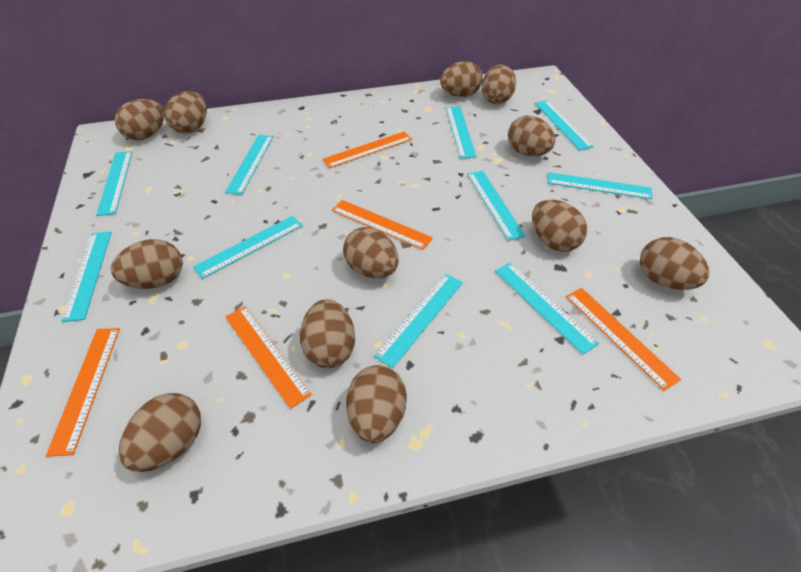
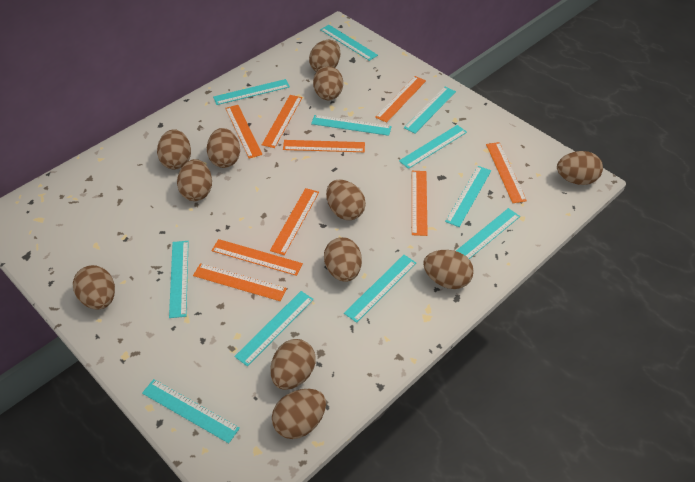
orange ruler: [46,328,120,457] [225,306,312,409] [323,132,412,168] [332,200,433,250] [566,288,681,391] = 5 -> [193,263,287,301] [211,239,303,276] [225,105,262,159] [262,95,302,148] [270,188,319,255] [283,140,365,152] [375,76,426,123] [412,171,428,236] [486,142,527,203] = 9
turquoise ruler: [61,231,112,322] [96,151,133,216] [193,216,303,279] [225,135,273,195] [374,274,463,368] [446,106,476,158] [467,171,526,241] [495,262,599,354] [535,100,594,150] [547,172,653,199] = 10 -> [142,379,240,443] [169,241,189,318] [213,79,290,105] [234,291,314,366] [311,115,392,136] [320,25,378,61] [344,255,416,323] [399,125,467,169] [404,87,456,133] [445,166,491,227] [456,208,520,259] = 11

